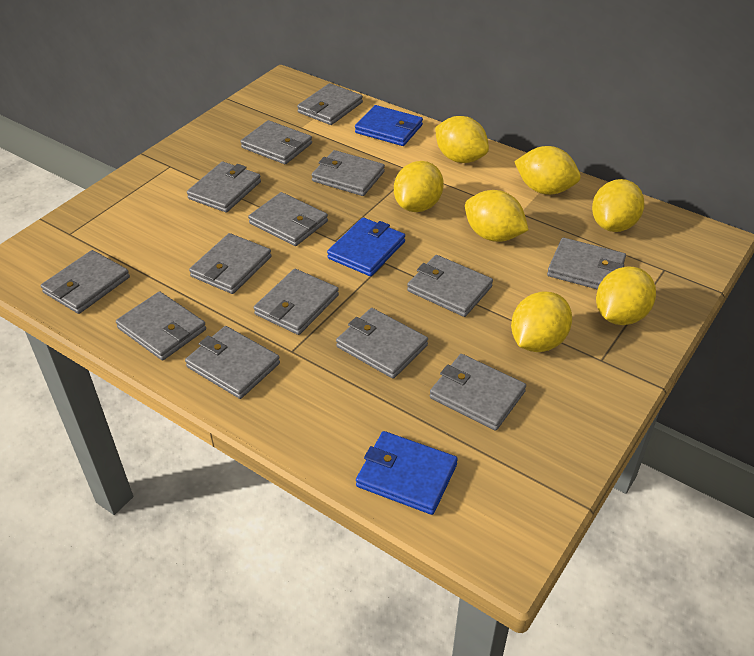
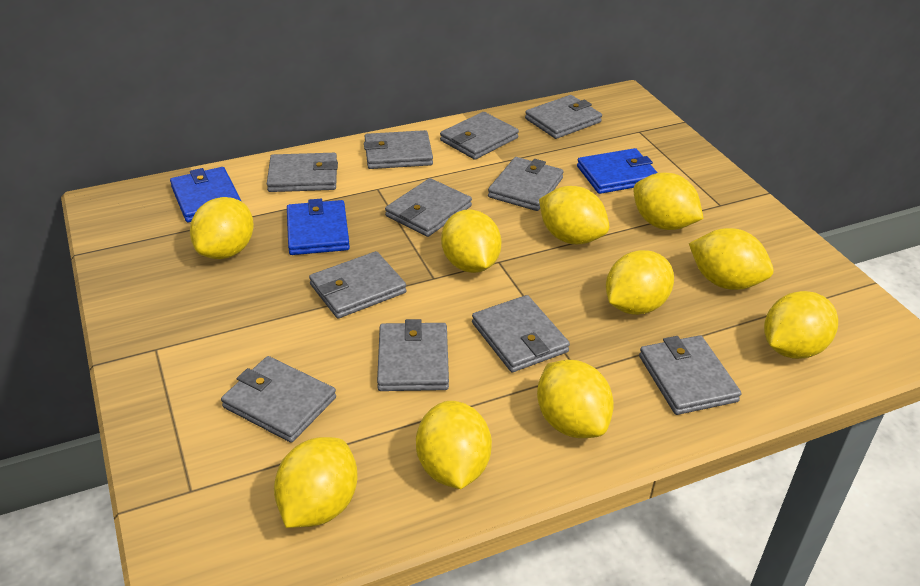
grey wallet: [41,250,130,314] [116,291,206,360] [185,326,280,399] [187,162,261,213] [189,233,272,294] [241,120,312,164] [248,192,328,246] [254,269,339,335] [297,83,363,125] [312,150,385,196] [336,308,428,379] [407,255,493,317] [430,354,526,431] [547,238,626,290] = 14 -> [221,356,336,443] [267,153,338,192] [309,251,407,318] [364,130,433,169] [377,319,449,391] [385,178,472,237] [440,112,519,160] [472,295,570,372] [488,157,564,211] [525,95,602,139] [639,335,741,415] = 11
yellow lemon: [394,161,444,212] [435,116,489,163] [465,190,529,242] [511,291,572,352] [514,146,581,195] [592,179,645,232] [596,266,656,325] = 7 -> [190,197,254,259] [274,437,357,528] [416,401,492,489] [441,209,501,273] [537,360,614,438] [539,186,609,244] [606,250,674,315] [633,173,704,230] [689,228,774,290] [764,291,838,359] = 10

